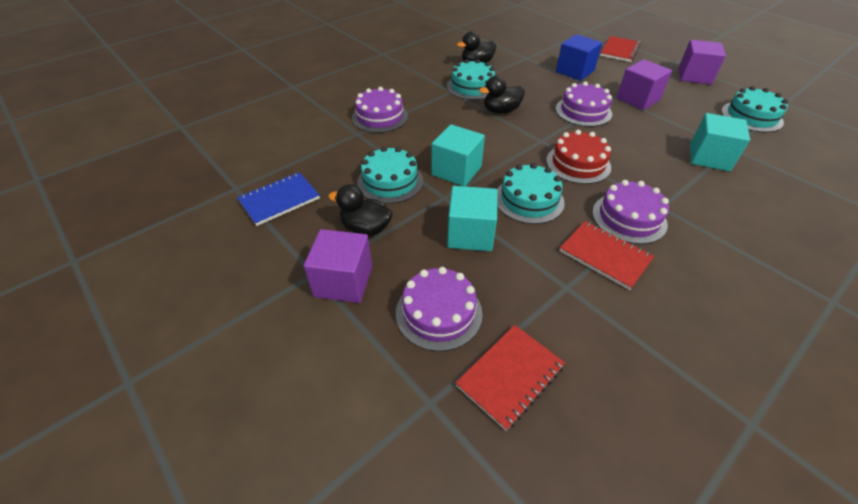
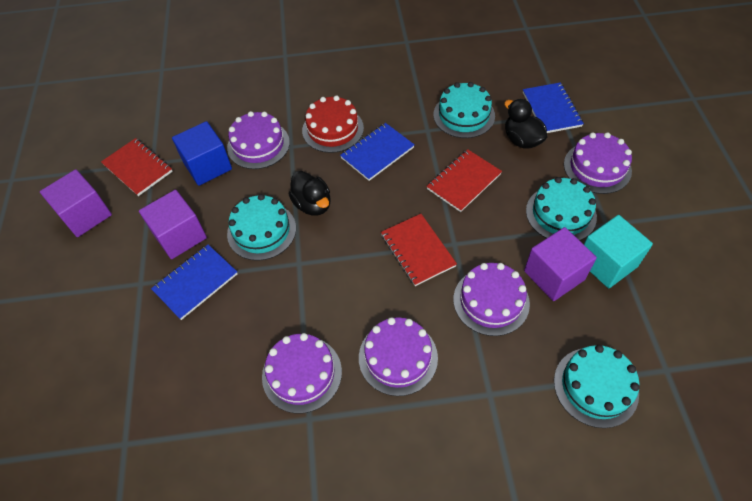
black duck: [328,184,393,236] [457,31,496,63] [479,76,525,114] = 3 -> [288,171,331,216] [504,99,547,149] = 2
blue notebook: [237,172,320,226] = 1 -> [151,245,238,320] [340,123,415,181] [523,82,584,133] = 3
purple cake: [352,87,408,133] [396,267,482,351] [556,82,612,127] [592,180,669,244] = 4 -> [227,111,290,169] [262,333,342,414] [359,317,438,396] [453,263,530,336] [564,132,632,194] = 5
turquoise cube: [431,124,485,186] [447,186,498,251] [690,113,750,171] = 3 -> [584,215,653,288] = 1

